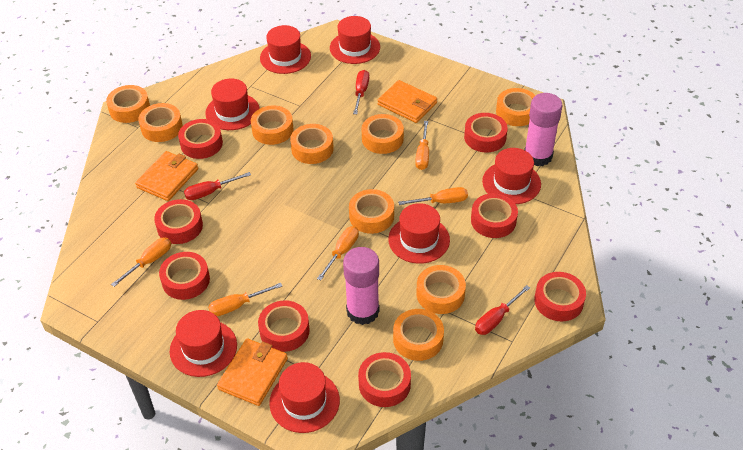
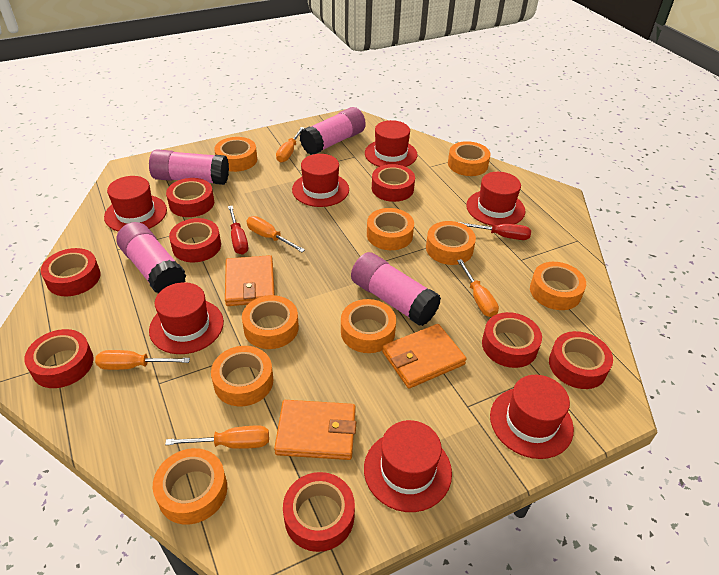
pink glue stick: [343,247,379,325] [524,93,563,166] = 2 -> [116,222,186,294] [149,149,229,185] [299,107,366,155] [351,252,441,326] = 4
red screwdriver: [184,172,251,200] [353,70,369,114] [475,285,530,335] = 3 -> [228,206,248,255] [459,222,531,240] = 2

